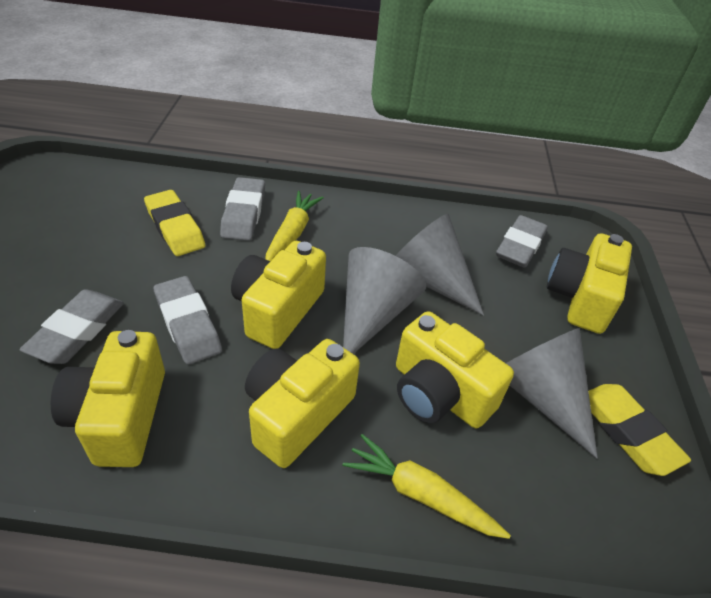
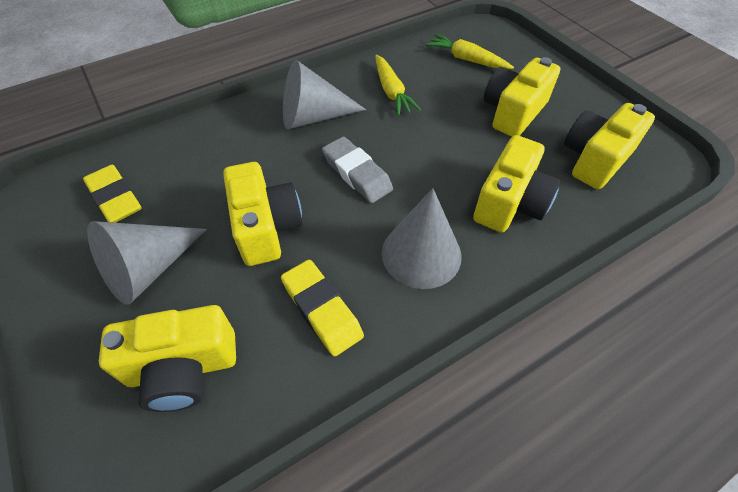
grey eraser: [20,290,124,364] [154,276,222,364] [220,177,265,240] [496,215,548,268] = 4 -> [322,137,393,203] = 1

